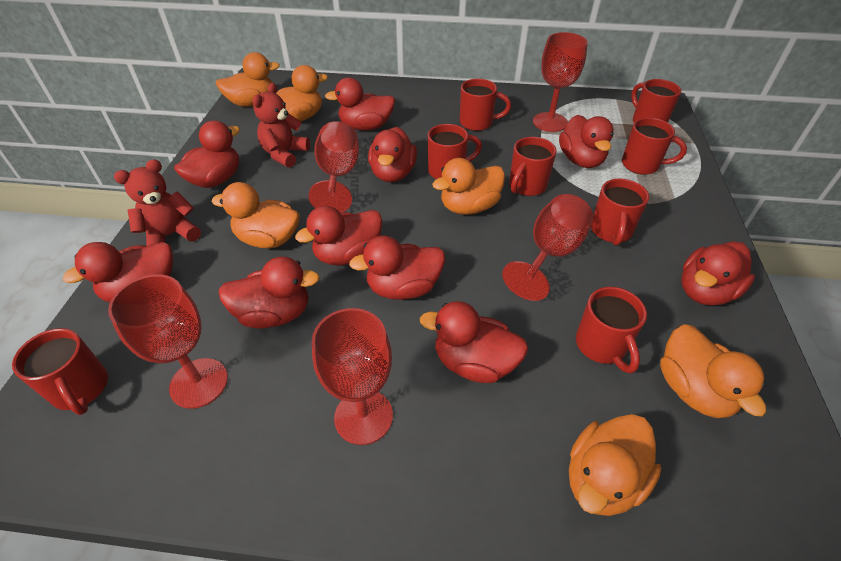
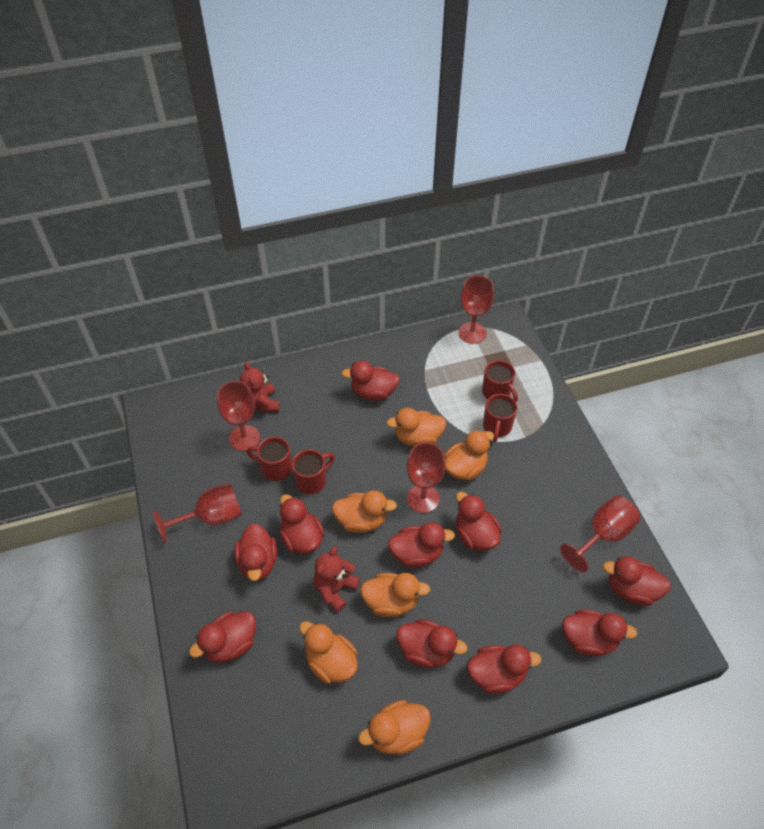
red mug: [12,328,108,415] [428,124,482,179] [460,79,511,131] [509,137,556,196] [576,287,647,374] [591,178,649,246] [622,118,687,175] [631,79,681,123] = 8 -> [247,437,292,481] [292,449,335,494] [482,360,518,402] [483,394,517,442] = 4

